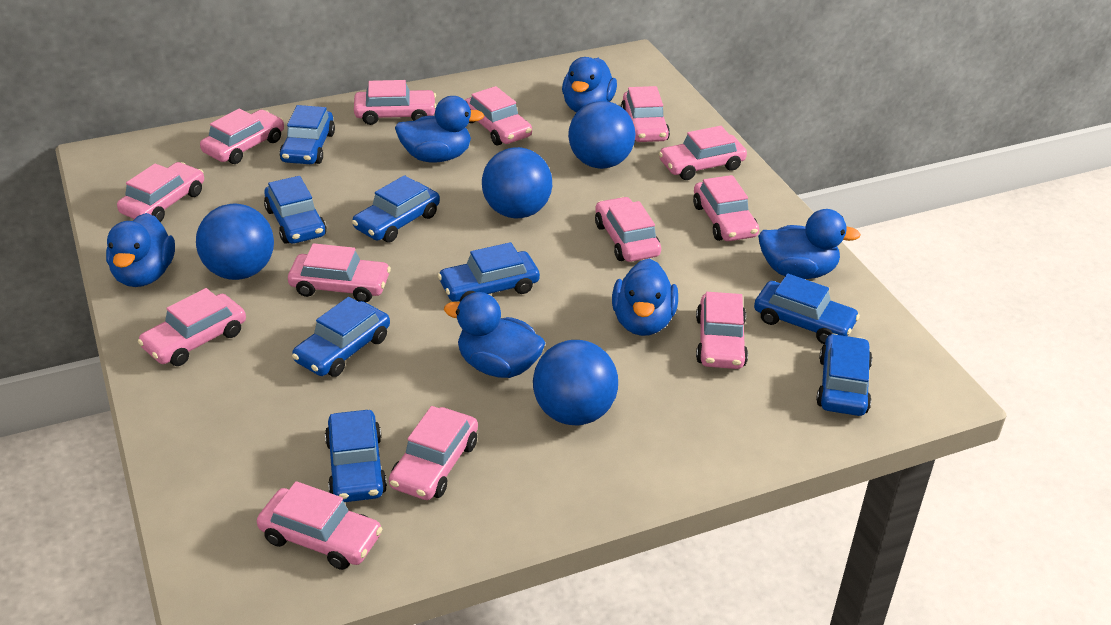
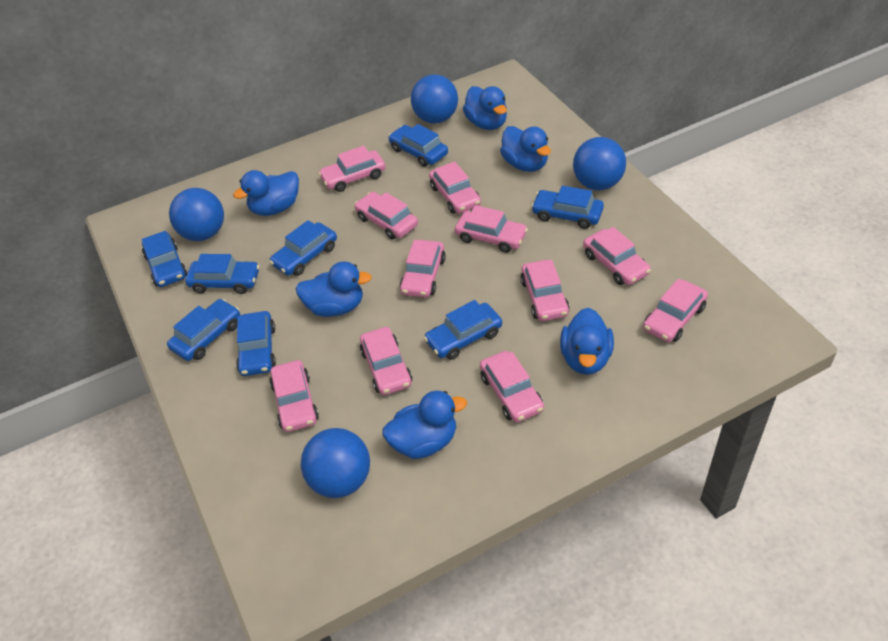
pink car: [117,162,204,222] [138,288,246,366] [200,109,284,164] [257,481,382,570] [288,243,391,302] [354,80,437,125] [389,406,478,500] [465,86,532,145] [595,197,661,262] [621,86,670,142] [659,126,747,180] [693,175,759,241] [696,292,748,369] = 13 -> [270,360,319,432] [318,145,385,192] [355,192,418,239] [360,327,412,395] [400,240,446,298] [429,161,481,214] [455,205,528,253] [480,351,544,422] [520,260,570,321] [583,227,651,285] [643,279,708,342] = 11

